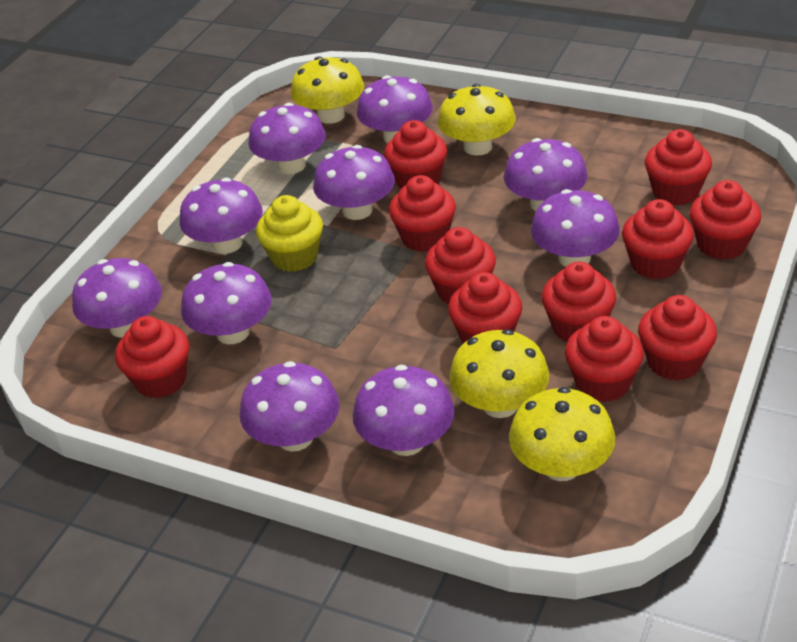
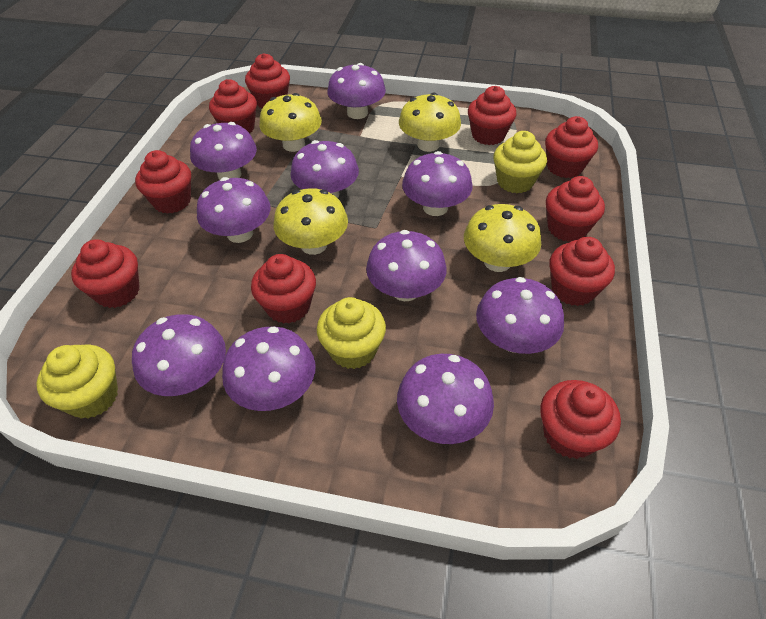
red cupcake: [115,316,189,398] [384,120,447,189] [389,175,456,252] [425,227,496,304] [448,272,522,343] [541,261,616,342] [565,316,644,402] [622,199,694,279] [638,295,717,381] [645,129,712,206] [689,180,761,260] = 11 -> [71,239,139,308] [135,150,191,214] [209,79,257,133] [245,53,290,108] [251,254,316,324] [468,86,516,145] [540,380,621,459] [545,116,598,178] [546,176,605,242] [549,237,615,306] = 10
yellow cupcake: [256,195,323,272] = 1 -> [36,345,118,419] [317,297,386,369] [493,131,547,193] = 3

